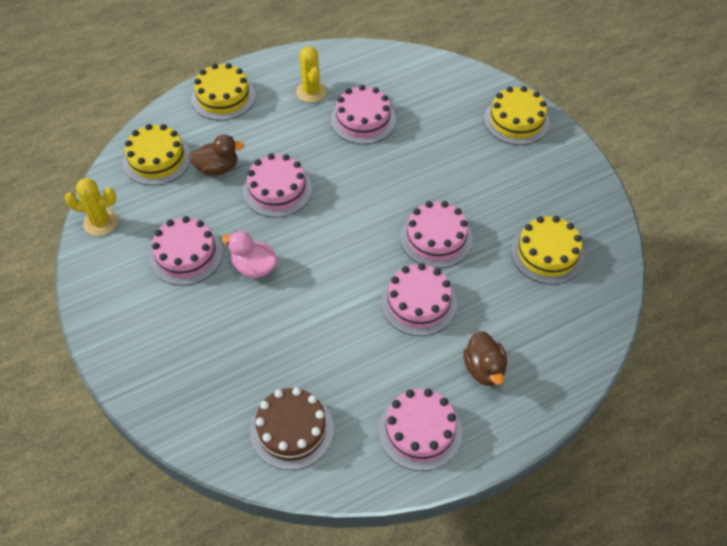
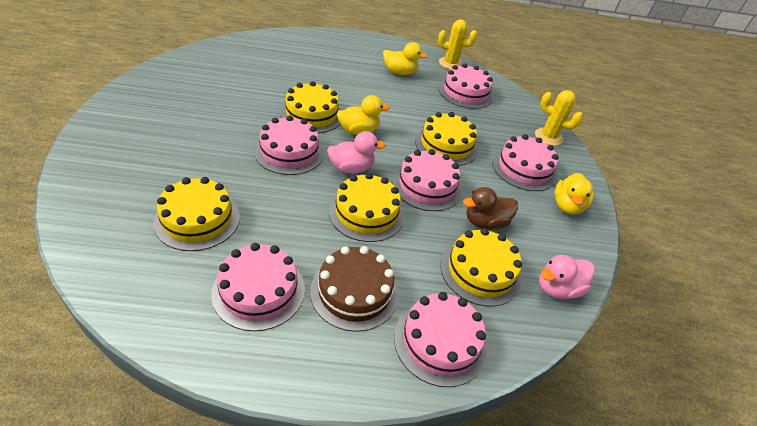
brown duck: [189,135,244,176] [463,331,507,386] = 2 -> [463,187,518,230] = 1
pink duck: [222,231,278,278] = 1 -> [327,131,386,173] [539,255,595,299] = 2
yellow cake: [123,124,191,186] [191,63,255,121] [484,86,550,145] [511,216,585,284] = 4 -> [153,177,240,251] [280,81,341,133] [328,173,404,242] [415,112,478,166] [440,228,522,307] = 5
yellow duck: none = 0 -> [337,95,390,135] [383,42,428,75] [555,173,593,215] = 3

